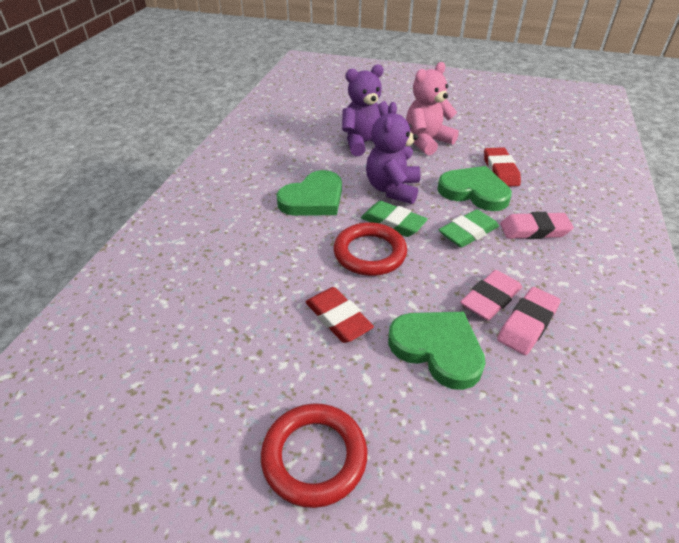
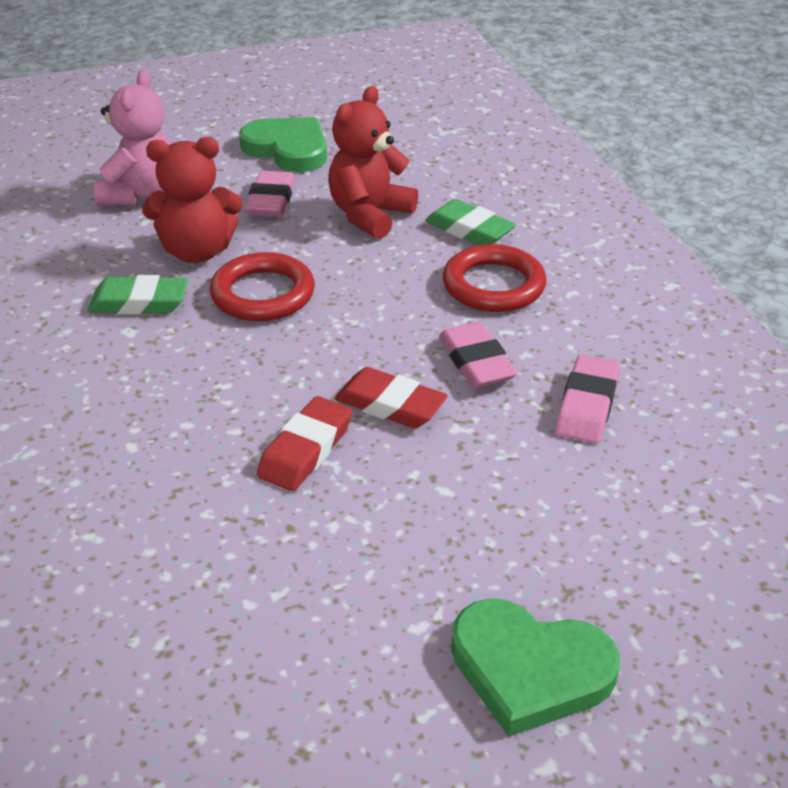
green heart: [276,170,342,216] [388,312,486,390] [437,166,512,211] = 3 -> [239,117,327,172] [451,598,620,737] = 2
purple teddy bear: [342,64,389,156] [366,102,421,204] = 2 -> none = 0
red teddy bear: none = 0 -> [142,137,243,263] [328,86,418,239] = 2

